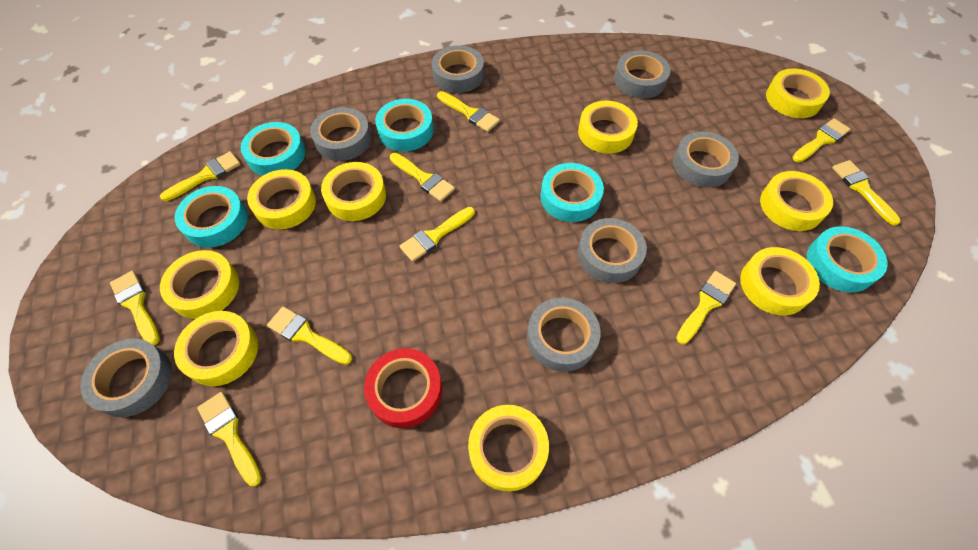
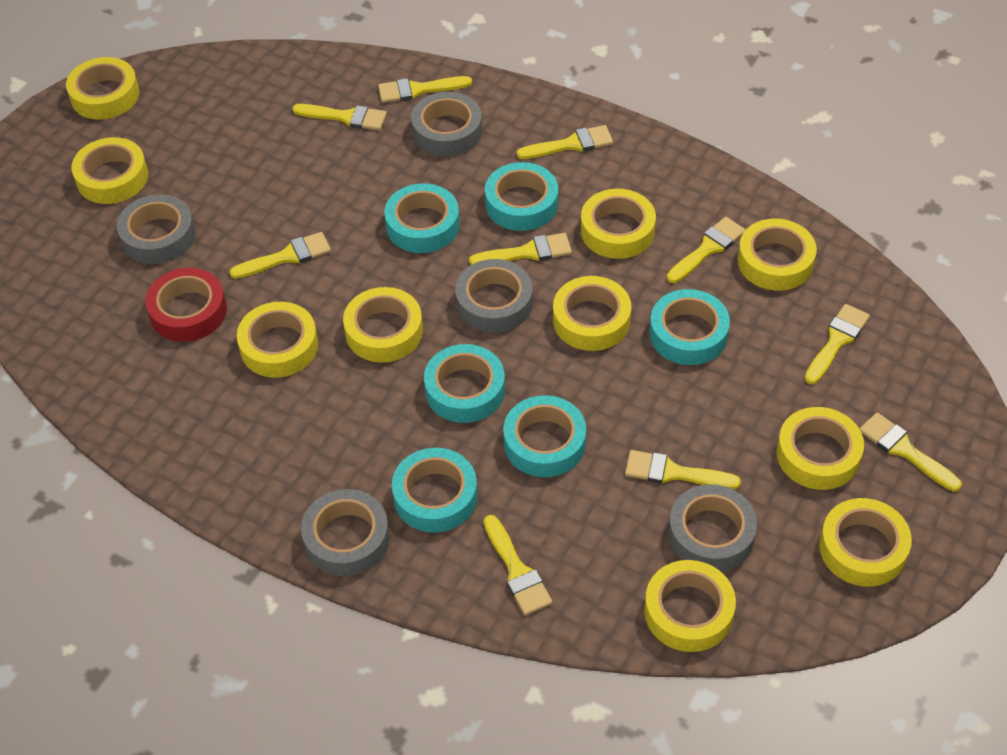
grey tape: [80,338,172,417] [310,107,371,161] [432,45,484,93] [527,298,601,372] [577,218,647,283] [614,50,671,98] [673,131,739,188] = 7 -> [117,194,195,264] [301,489,390,576] [411,92,482,156] [455,259,533,333] [668,484,757,571] = 5
turquoise tape: [175,186,248,248] [241,122,305,176] [375,99,434,151] [540,163,604,222] [807,226,887,293] = 5 -> [384,183,460,253] [392,448,477,532] [424,344,505,423] [485,162,558,231] [503,395,586,477] [649,289,730,365] = 6
yellow tape: [160,250,239,319] [174,311,258,386] [247,169,316,229] [321,162,386,221] [468,405,549,492] [578,101,638,154] [740,247,820,315] [760,171,833,231] [766,68,830,118] = 9 -> [66,57,139,119] [71,137,148,204] [237,302,318,378] [343,287,423,362] [553,276,631,351] [581,189,656,259] [644,560,736,652] [738,219,817,291] [776,407,864,490] [819,498,912,587] = 10

